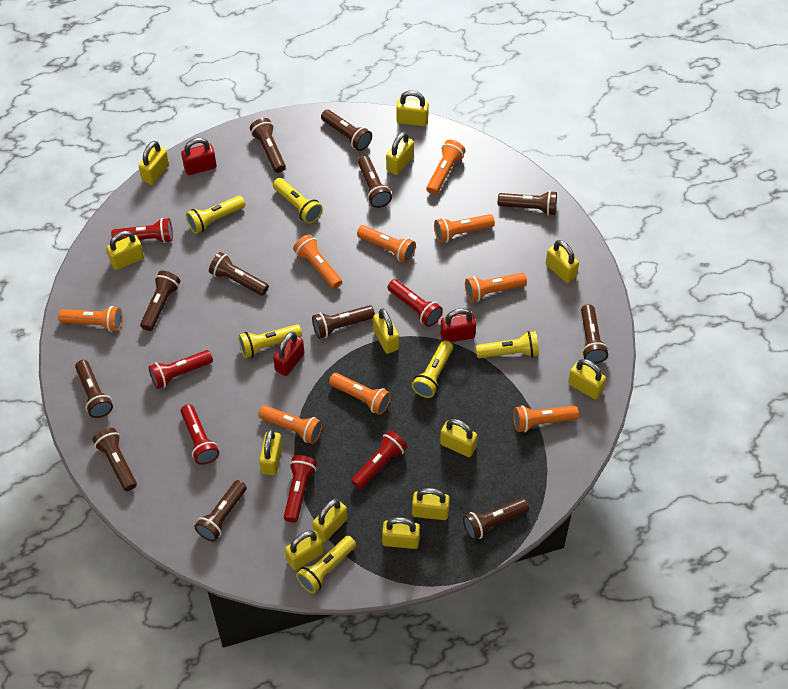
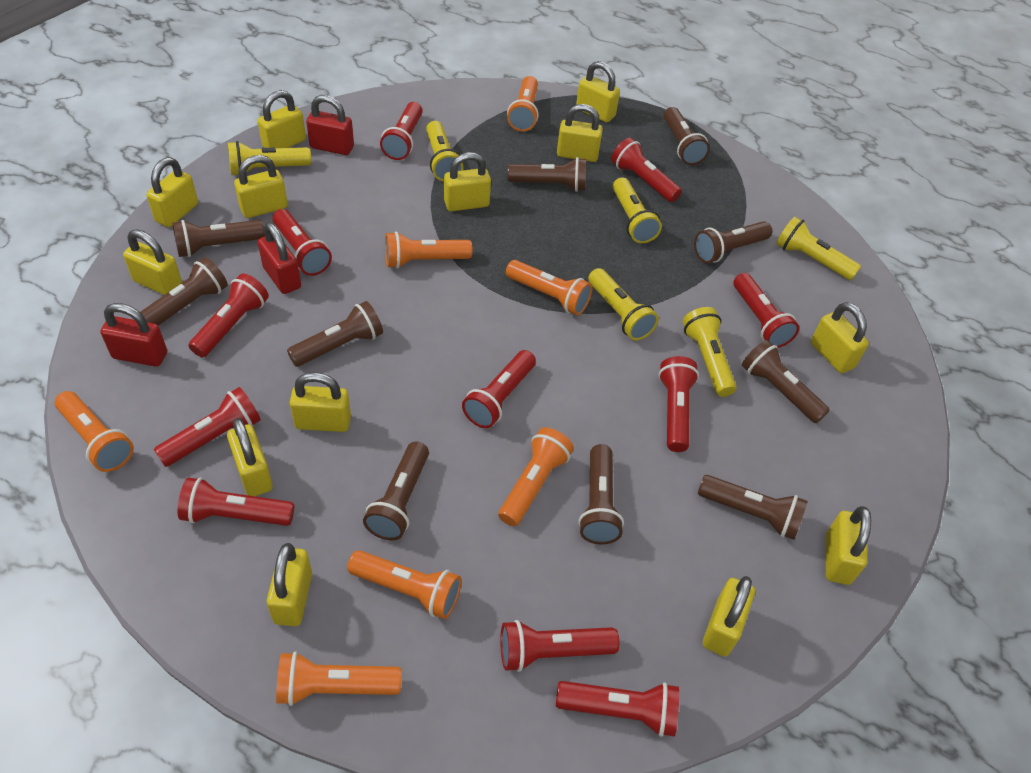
brown flashlight: [75,360,113,418] [92,428,137,491] [140,271,181,331] [194,480,247,542] [209,252,269,296] [250,118,286,173] [312,305,375,339] [321,110,372,151] [358,156,392,208] [463,498,529,540] [498,191,557,216] [581,304,608,364] = 12 -> [140,257,228,326] [172,220,265,257] [287,301,383,367] [363,441,429,540] [508,157,586,192] [578,444,624,544] [664,107,710,165] [694,221,772,263] [698,475,808,540] [742,340,830,423] = 10
orange flashlight: [58,306,122,332] [258,405,323,444] [293,234,342,289] [329,373,391,415] [357,225,416,263] [426,140,466,195] [434,214,495,243] [465,273,527,302] [513,405,579,432] = 9 -> [55,391,134,472] [276,651,402,706] [347,550,462,619] [385,232,472,269] [498,427,574,526] [506,260,592,316] [507,76,539,132] = 7
red flashlight: [111,218,173,243] [149,350,213,389] [180,404,219,465] [284,455,317,523] [351,430,408,489] [387,279,443,327] = 6 -> [154,387,261,467] [178,477,294,526] [188,274,269,357] [272,209,332,276] [380,102,423,160] [462,350,536,428] [500,620,620,672] [556,681,679,737] [611,138,682,202] [658,356,699,452] [733,273,799,348] = 11

